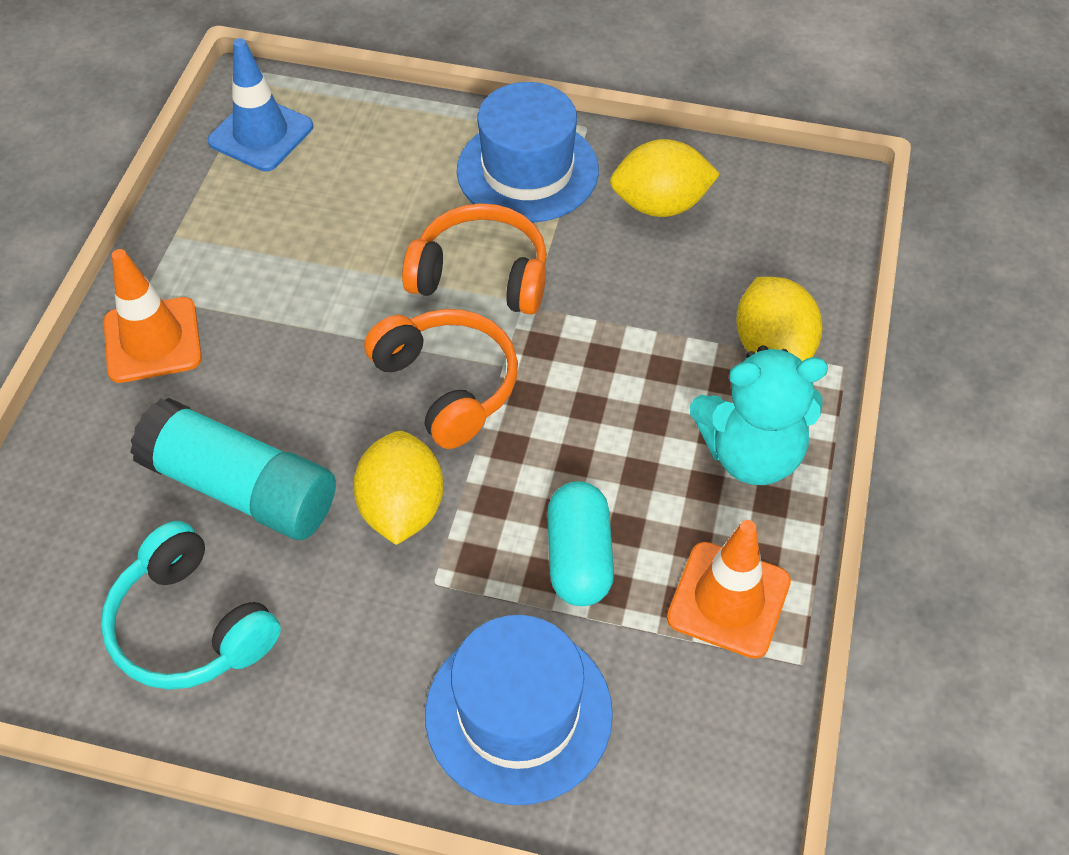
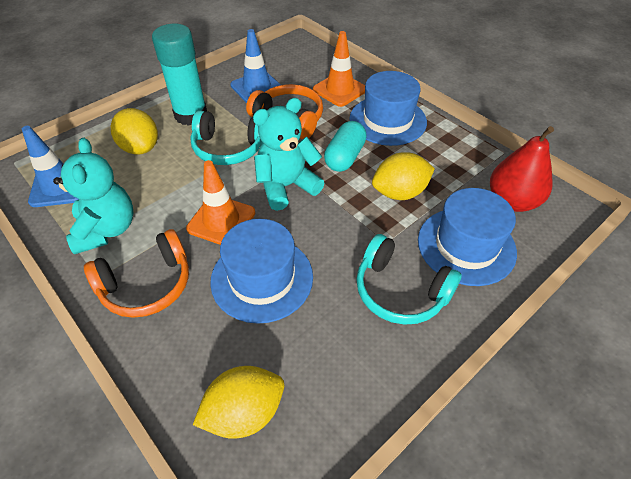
blue hat: [425,615,613,805] [457,82,599,223] = 2 -> [210,219,313,324] [349,71,427,146] [418,188,517,286] = 3
blue traffic cone: [208,38,313,171] = 1 -> [22,126,79,207] [230,29,281,103] = 2
red pear: none = 0 -> [490,126,554,212] = 1
turquoise headphones: [101,521,281,690] = 1 -> [190,110,263,165] [356,234,462,325] = 2
turquoise teddy bear: [690,346,828,485] = 1 -> [53,138,133,254] [253,98,324,211] = 2

